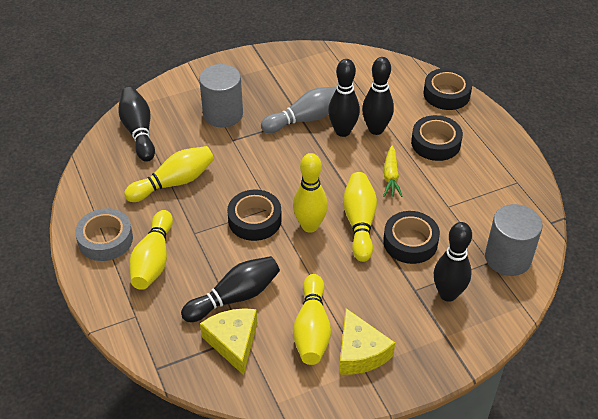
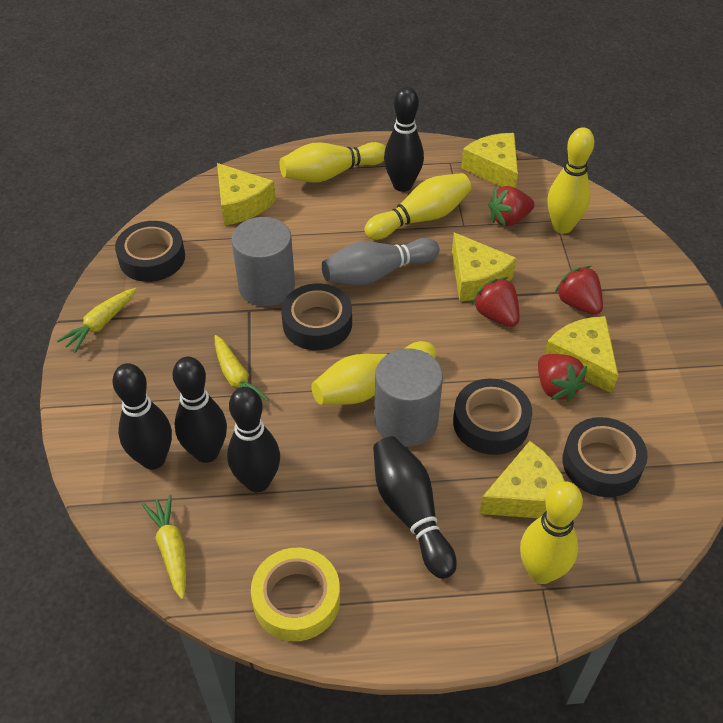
grey tape: [75,208,133,261] = 1 -> none = 0
red strawberry: none = 0 -> [472,277,519,327] [488,186,535,226] [538,354,587,402] [555,266,603,315] = 4
yellow carrot: [383,146,403,197] = 1 -> [57,288,137,353] [142,495,186,599] [215,335,269,401] = 3
yellow cheese: [200,308,257,375] [339,308,395,375] = 2 -> [217,163,276,225] [452,232,517,302] [461,133,518,188] [479,441,565,518] [544,316,618,394] = 5
yellow tape: none = 0 -> [251,548,340,641] = 1

